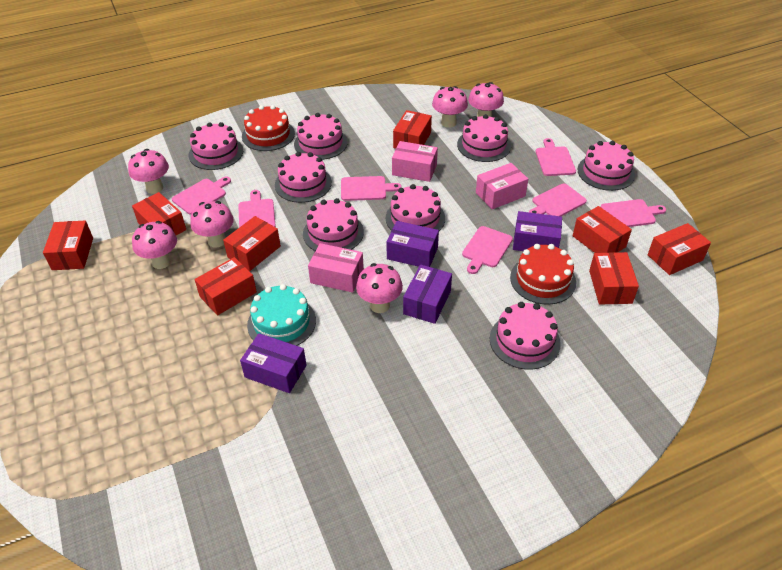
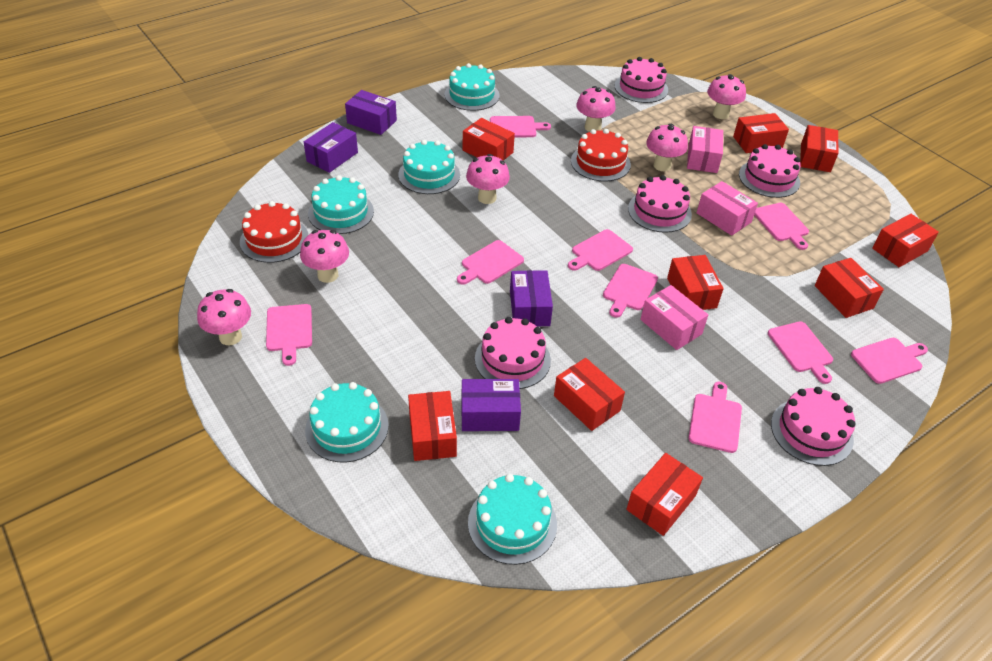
pink cake: [189,122,243,170] [275,152,332,203] [294,113,347,160] [303,198,364,251] [386,184,445,231] [457,114,511,162] [490,302,561,370] [577,141,635,191] = 8 -> [475,317,551,389] [614,57,668,103] [628,175,692,233] [739,144,801,198] [771,387,856,466] = 5
pink cutting board: [172,177,231,215] [238,190,276,227] [341,176,402,201] [462,226,513,274] [529,184,587,216] [536,138,576,176] [601,199,666,227] = 7 -> [266,304,312,366] [457,240,524,285] [490,116,551,138] [568,229,633,271] [603,264,658,318] [688,382,742,453] [754,203,809,250] [768,321,833,384] [851,338,928,384] = 9
red box: [43,221,93,270] [132,192,186,235] [194,257,257,316] [223,216,281,271] [393,110,432,149] [573,206,632,253] [589,252,639,305] [648,223,711,275] = 8 -> [408,391,457,461] [463,118,515,160] [554,358,625,431] [626,453,703,536] [667,255,724,310] [733,113,789,153] [800,125,838,172] [815,258,884,318] [872,214,939,267] = 9
turquoise cake: [247,284,316,346] = 1 -> [305,382,389,463] [308,175,374,234] [398,140,460,194] [444,63,500,111] [468,474,557,565] = 5

